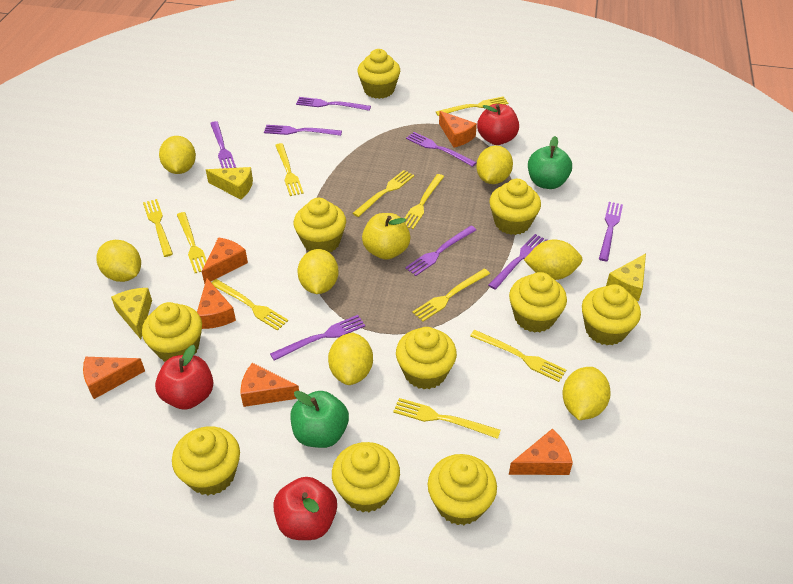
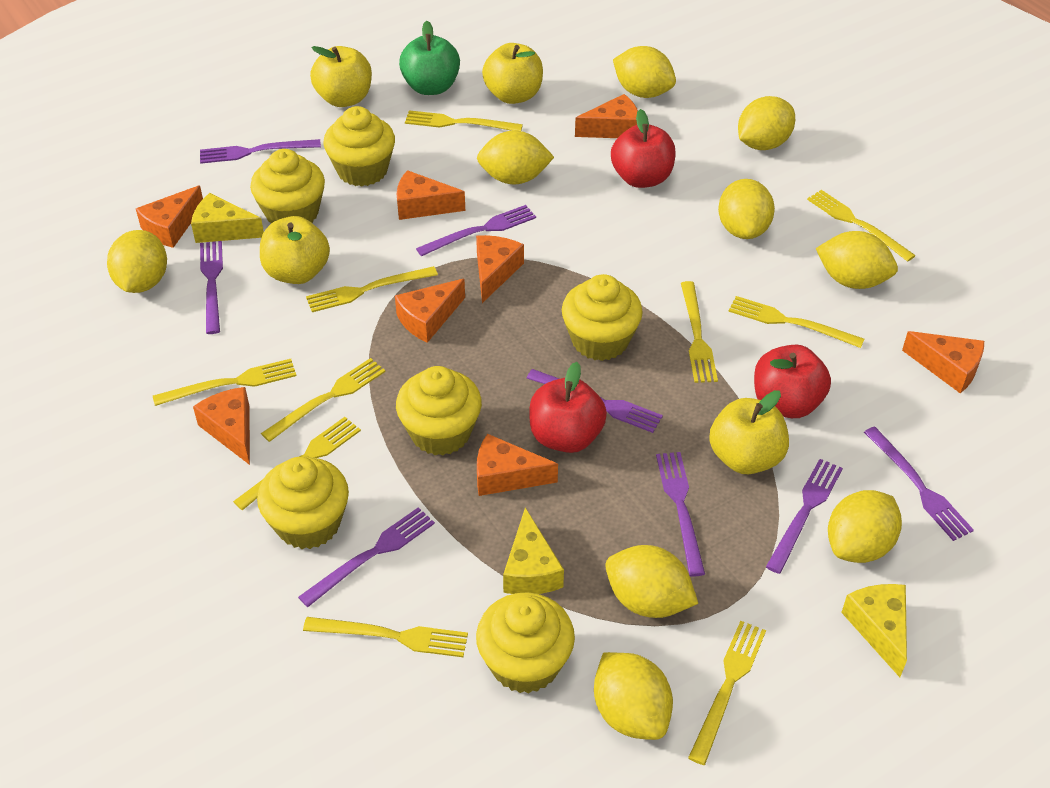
green apple: [290,391,349,448] [528,136,572,189] = 2 -> [399,21,460,95] = 1
orange cheese: [83,357,145,399] [197,278,236,329] [202,237,248,284] [241,363,299,407] [439,111,477,147] [509,429,573,475] = 6 -> [136,185,203,248] [193,387,250,465] [395,279,465,343] [397,170,465,220] [476,235,524,303] [477,434,558,496] [575,94,638,138] [902,331,984,393] = 8
yellow apple: [362,213,410,260] = 1 -> [260,216,330,284] [310,46,372,107] [482,43,543,104] [709,390,789,474] = 4
yellow cupcake: [142,302,202,362] [172,426,240,495] [294,198,346,252] [332,442,400,512] [357,49,400,99] [396,327,457,389] [428,454,497,525] [490,179,541,235] [509,272,567,333] [582,284,641,345] = 10 -> [250,149,325,223] [257,457,349,549] [323,106,395,187] [396,366,482,456] [476,592,575,693] [562,274,643,361] = 6
yellow lemon: [96,240,141,282] [159,136,196,174] [297,249,339,294] [328,333,373,385] [476,146,513,184] [524,239,583,280] [562,367,611,420] = 7 -> [107,230,167,293] [477,130,554,185] [594,652,673,740] [605,545,698,618] [613,46,676,98] [718,179,775,239] [738,96,795,150] [816,231,898,289] [828,490,902,563] = 9

